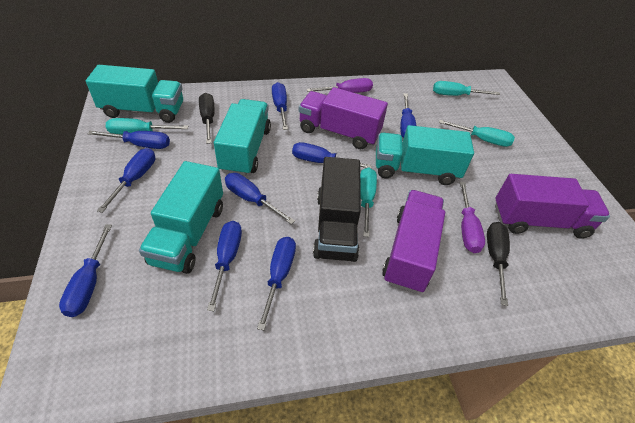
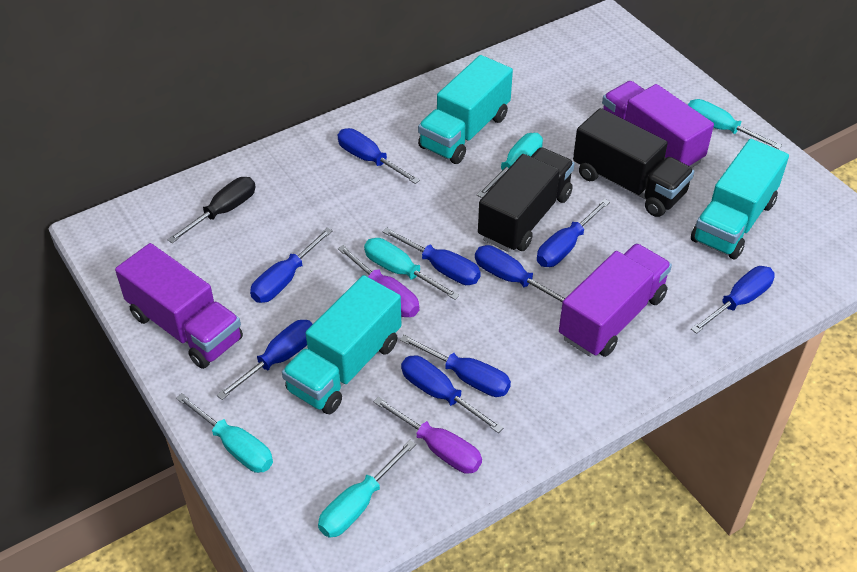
black screwdriver: [199,93,214,144] [487,222,510,306] = 2 -> [167,177,256,243] = 1
black truck: [313,157,361,262] = 1 -> [478,147,574,252] [573,108,694,217] = 2
turquoise screwdriver: [106,118,188,135] [360,168,377,237] [433,81,500,96] [439,120,515,147] = 4 -> [176,393,273,473] [318,440,416,538] [364,238,460,300] [477,133,543,198] [688,99,782,149] = 5
turquoise truck: [86,65,183,123] [139,161,223,274] [214,99,271,176] [376,125,474,185] = 4 -> [282,275,402,414] [418,55,513,164] [691,139,789,259] = 3

